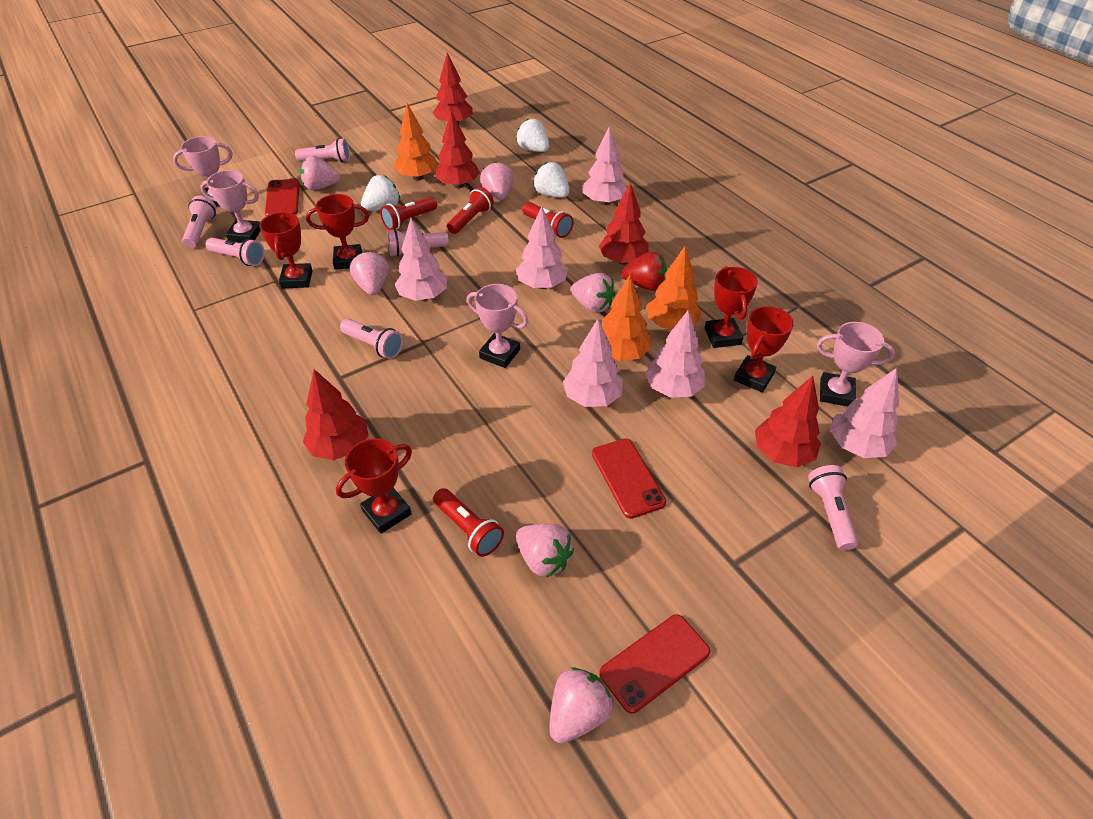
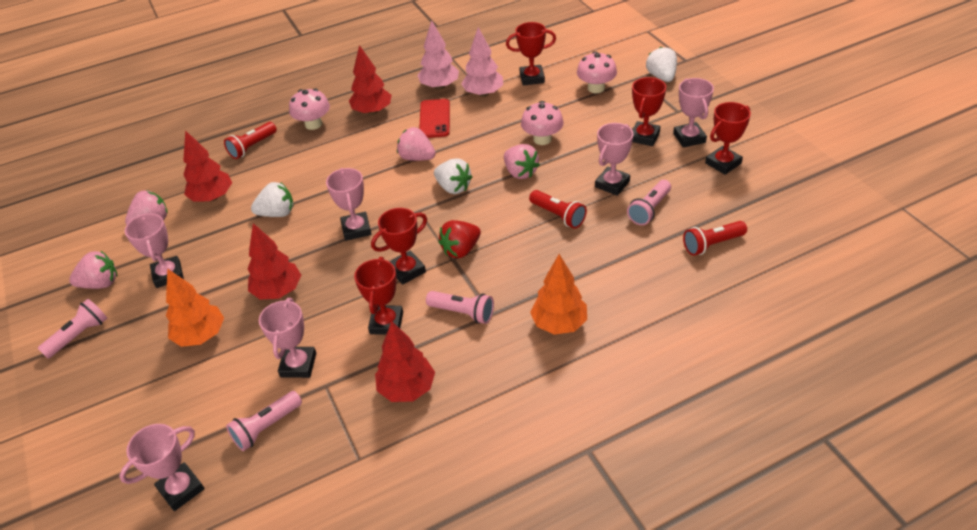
orange tree: [394,103,439,180] [602,275,651,361] [647,246,702,329] = 3 -> [166,268,224,347] [530,254,587,335] = 2
pink flashlight: [182,196,216,248] [206,238,265,266] [295,138,350,163] [340,319,403,359] [387,229,449,256] [808,465,858,551] = 6 -> [38,299,107,358] [226,391,302,451] [426,291,494,324] [627,180,671,225] = 4
pink mushroom: none = 0 -> [289,89,330,130] [521,101,564,145] [577,51,617,93] = 3
pink strawberry: [300,155,341,190] [350,251,389,295] [480,161,514,200] [516,524,574,578] [549,668,613,743] [571,273,616,313] = 6 -> [69,251,117,289] [125,190,167,225] [397,127,436,161] [504,144,540,179] = 4
pink tree: [394,218,447,301] [516,206,568,289] [563,319,623,407] [583,126,627,205] [645,309,705,398] [830,368,899,458] = 6 -> [417,20,459,90] [461,27,503,97] = 2
pink trophy: [173,136,232,206] [200,170,261,243] [467,284,528,368] [817,322,895,407] = 4 -> [119,424,205,511] [125,214,184,288] [259,298,316,378] [326,168,371,241] [595,123,633,196] [673,78,714,148] = 6
red flashlight: [380,197,437,230] [433,488,504,557] [447,187,494,234] [522,202,574,238] = 4 -> [224,122,277,159] [529,190,587,229] [683,221,747,256] = 3
red phone: [265,179,300,217] [592,439,666,519] [599,614,710,714] = 3 -> [419,99,450,138] = 1
red tree: [303,369,369,460] [433,52,473,124] [435,111,480,188] [599,182,648,265] [755,376,821,467] = 5 -> [183,130,232,202] [247,223,301,300] [349,45,391,115] [375,321,435,402] = 4

